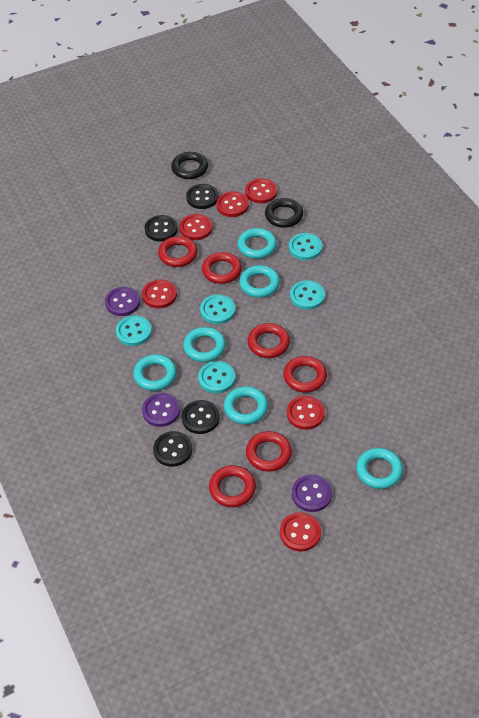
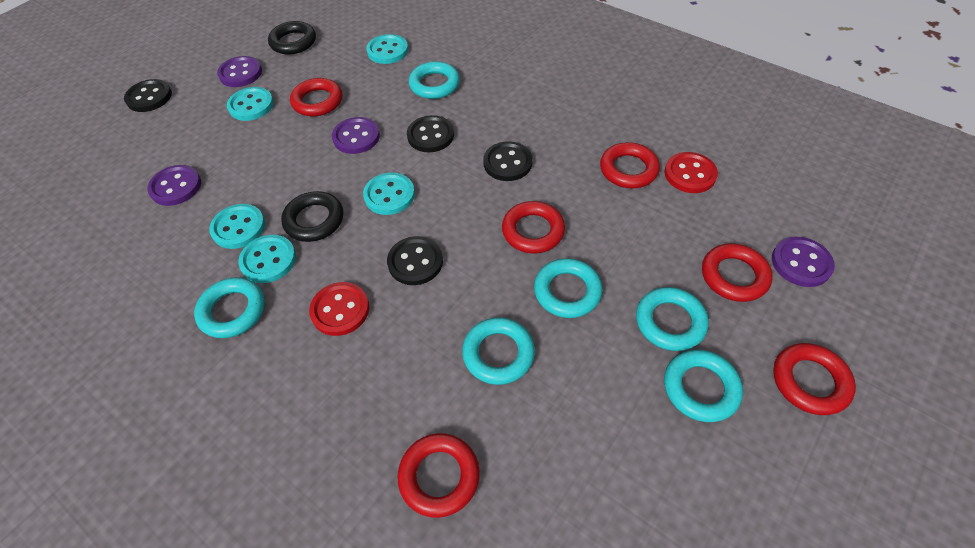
purple button: [105,287,140,316] [142,393,180,427] [292,474,332,512] = 3 -> [147,165,201,206] [217,56,262,87] [332,117,380,154] [772,237,835,287] = 4
red button: [142,279,177,308] [179,214,212,240] [216,191,249,217] [245,178,277,203] [280,512,321,552] [287,396,325,430] = 6 -> [309,282,369,336] [664,152,718,193] = 2

